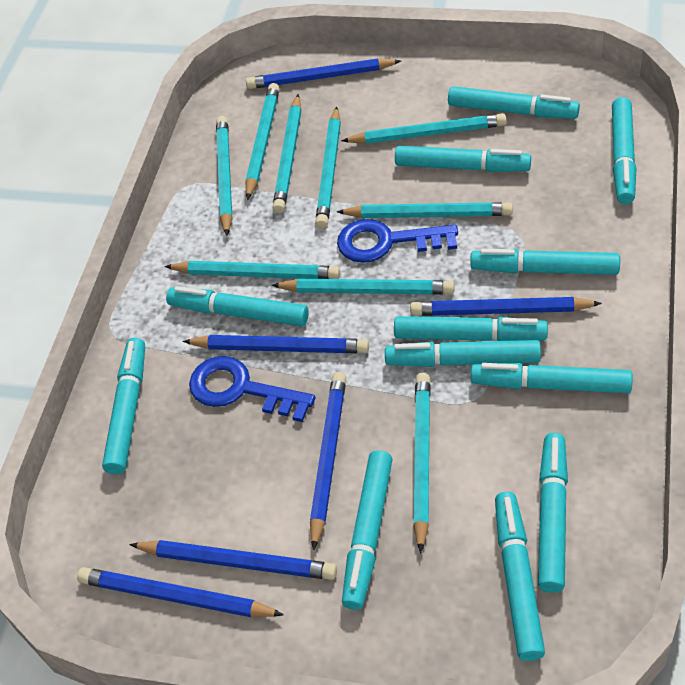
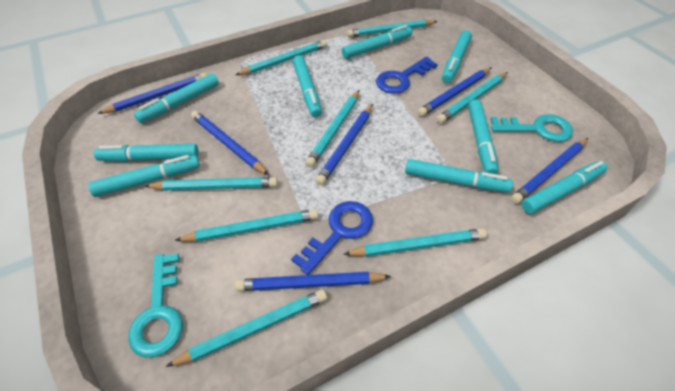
turquoise key: none = 0 -> [128,253,183,357] [490,114,573,142] = 2
turquoise marker: [102,338,145,474] [166,286,309,326] [342,450,393,610] [385,340,541,367] [394,316,548,341] [395,146,531,172] [448,86,580,119] [470,249,620,275] [471,363,633,393] [495,492,545,661] [538,433,568,593] [612,97,637,204] = 12 -> [88,155,200,197] [94,143,199,162] [134,74,219,123] [293,56,322,117] [342,25,412,59] [405,159,513,192] [442,30,472,83] [468,100,498,174] [522,161,607,214] = 9
turquoise pencil: [164,261,340,279] [216,116,232,236] [246,83,280,200] [271,279,455,295] [272,94,301,213] [315,107,341,228] [337,202,513,218] [341,113,507,144] [413,372,431,553] = 9 -> [144,177,278,191] [166,289,327,367] [175,209,318,242] [236,40,327,75] [306,90,360,167] [344,228,487,257] [347,20,438,38] [437,72,508,124] = 8

